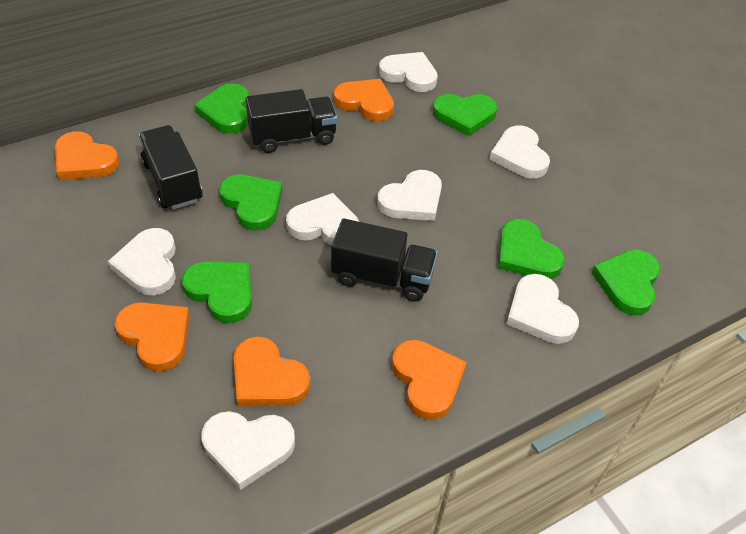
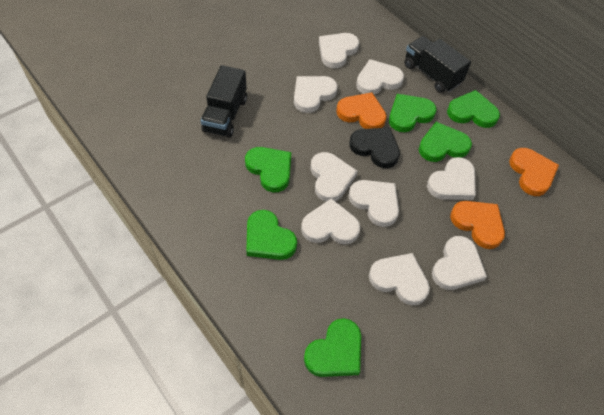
black heart: none = 0 -> [349,127,400,168] = 1
black truck: [139,125,203,210] [246,89,337,153] [331,219,437,302] = 3 -> [201,65,247,138] [404,36,471,93] = 2
orange heart: [55,131,120,180] [115,302,190,372] [234,337,310,406] [334,79,394,121] [392,340,467,420] = 5 -> [336,92,387,129] [450,201,505,249] [509,148,559,196] = 3
white heart: [108,228,176,295] [201,411,295,490] [286,193,359,245] [377,170,442,221] [379,52,438,92] [489,125,550,178] [506,274,579,344] = 7 -> [294,76,338,113] [301,198,360,245] [310,152,358,202] [319,33,359,68] [348,180,399,227] [356,59,404,95] [369,253,430,305] [427,157,476,200] [432,236,487,290] = 9

